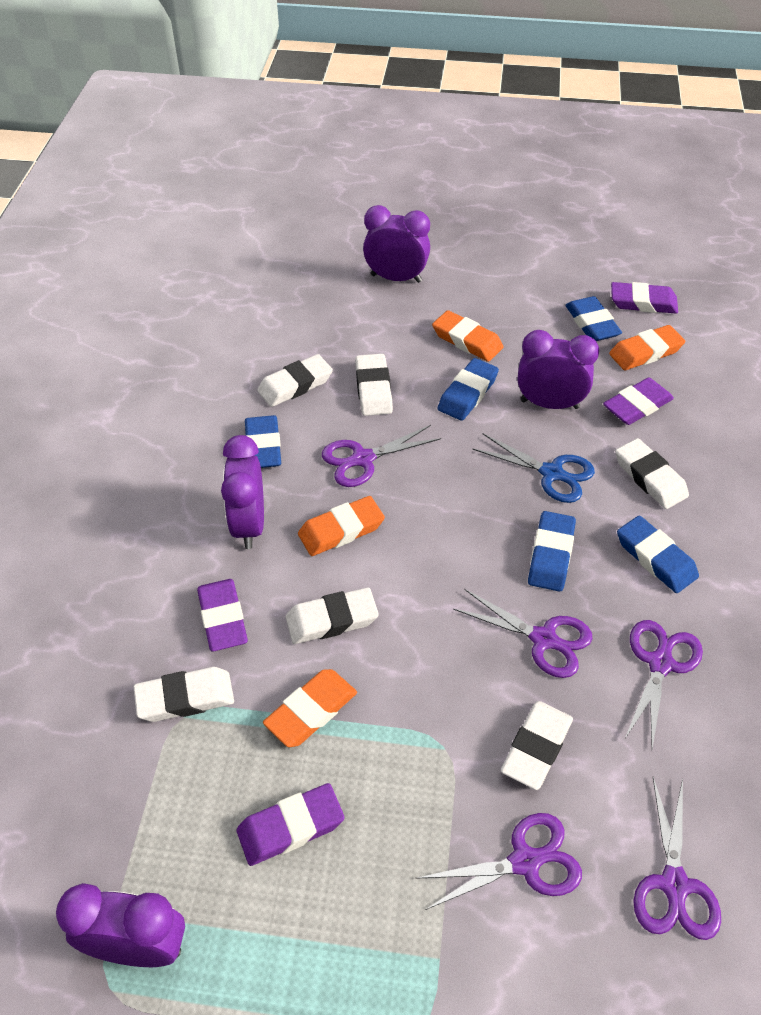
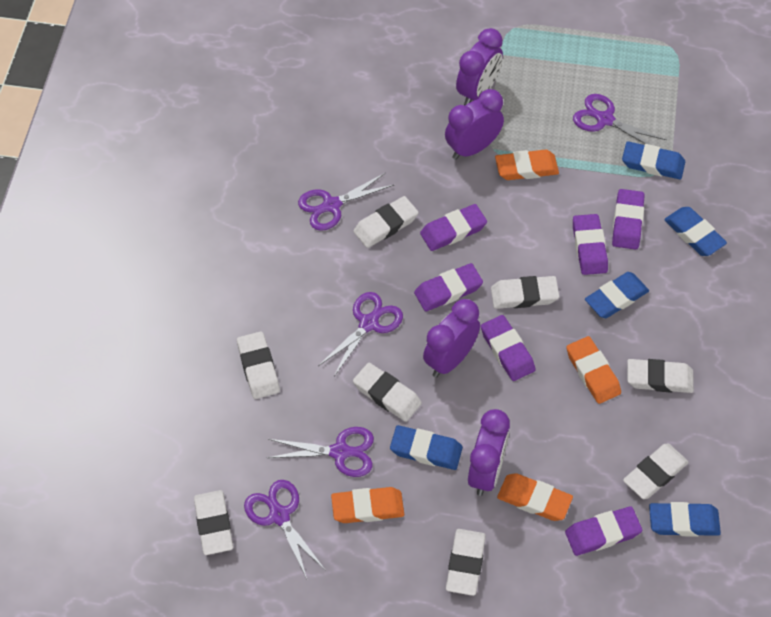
blue scissors: [472,434,595,503] = 1 -> none = 0
purple eraser: [197,579,248,651] [237,783,345,866] [603,378,674,425] [611,282,678,314] = 4 -> [414,263,483,311] [420,204,487,251] [481,315,536,381] [565,506,642,556] [573,214,608,275] [612,189,645,250] = 6
white eraser: [134,667,234,722] [257,354,333,407] [286,588,379,644] [355,354,393,416] [501,701,573,790] [615,438,689,509] = 6 -> [194,490,233,555] [237,331,280,399] [353,196,419,248] [353,363,422,422] [446,529,486,596] [491,276,559,309] [623,444,688,499] [627,359,694,393] = 8

